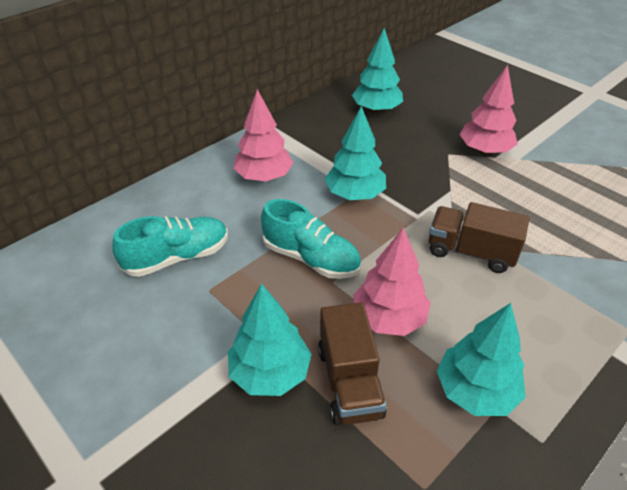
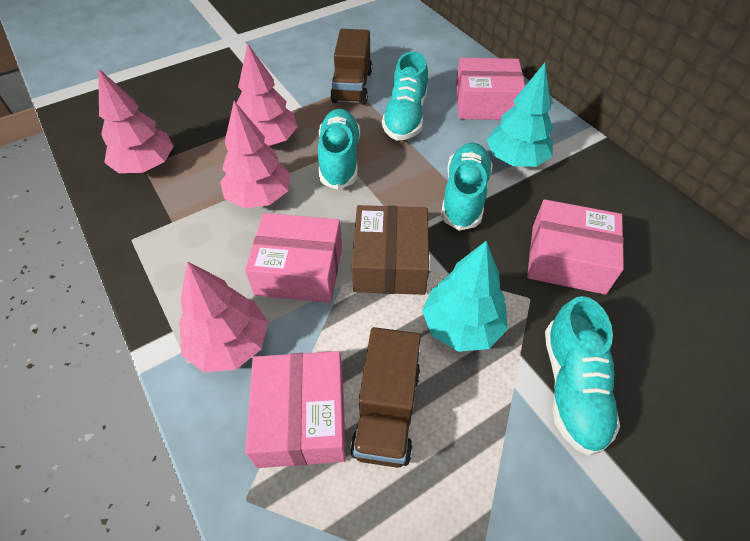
brown box: none = 0 -> [352,205,429,295] = 1
pink box: none = 0 -> [245,213,342,303] [245,351,346,468] [456,58,525,120] [527,199,624,295] = 4
pink tree: [233,89,293,181] [353,227,431,336] [459,65,518,154] = 3 -> [98,68,174,173] [179,261,268,372] [220,101,291,208] [237,43,298,146] = 4
turquoise shoe: [113,216,228,277] [261,199,361,279] = 2 -> [318,109,360,190] [382,52,428,141] [441,143,493,231] [545,296,620,456] = 4
turquoise tree: [228,284,312,396] [325,106,386,200] [352,28,403,113] [437,303,526,416] = 4 -> [422,241,508,352] [487,63,553,167] = 2

